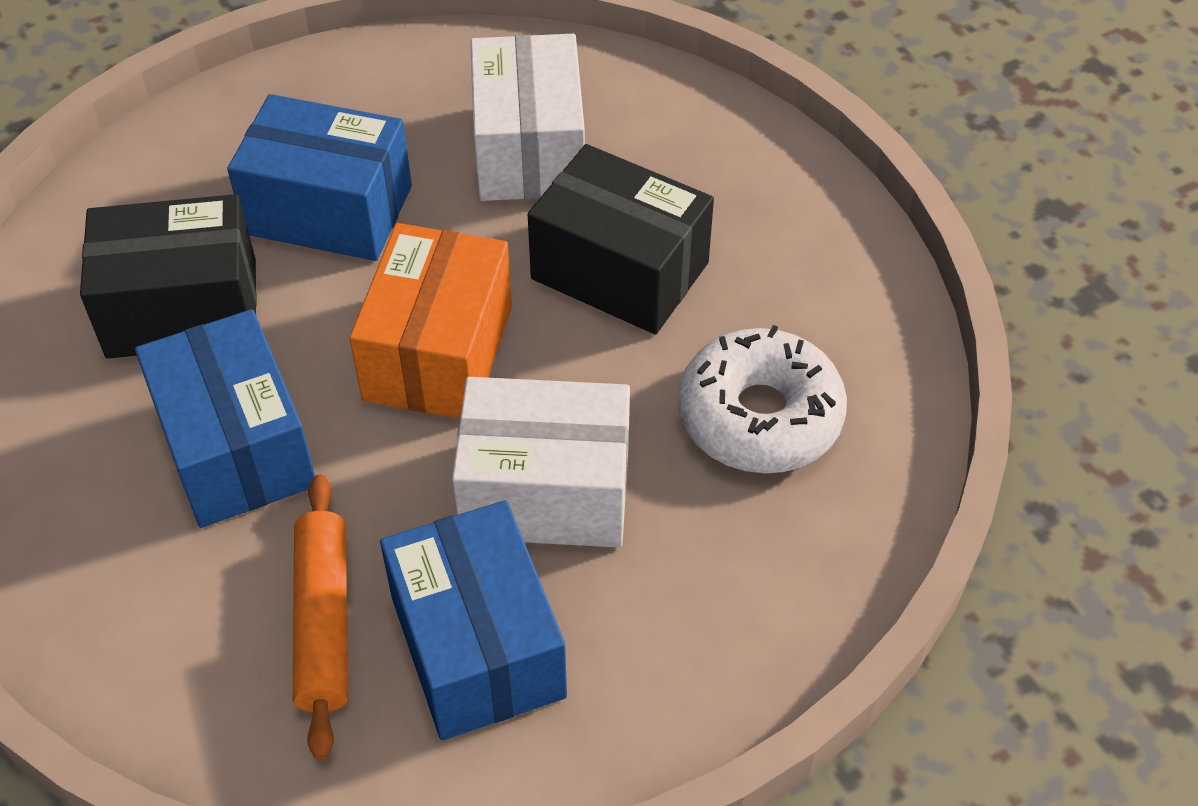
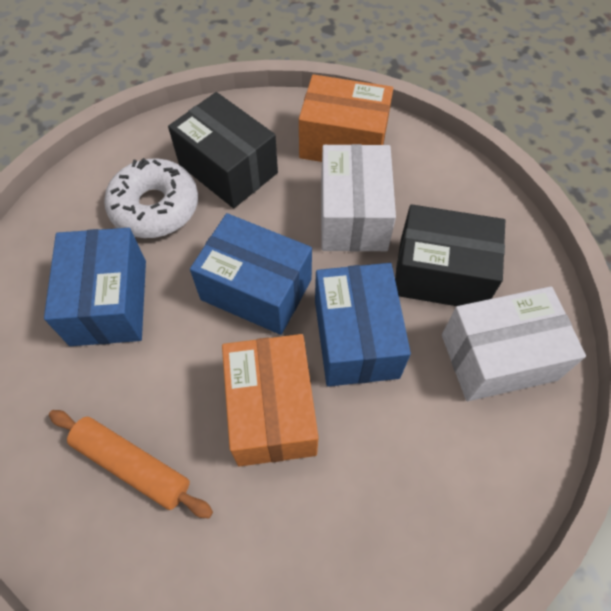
orange box: [349,223,512,419] = 1 -> [222,334,319,467] [299,74,393,162] = 2

